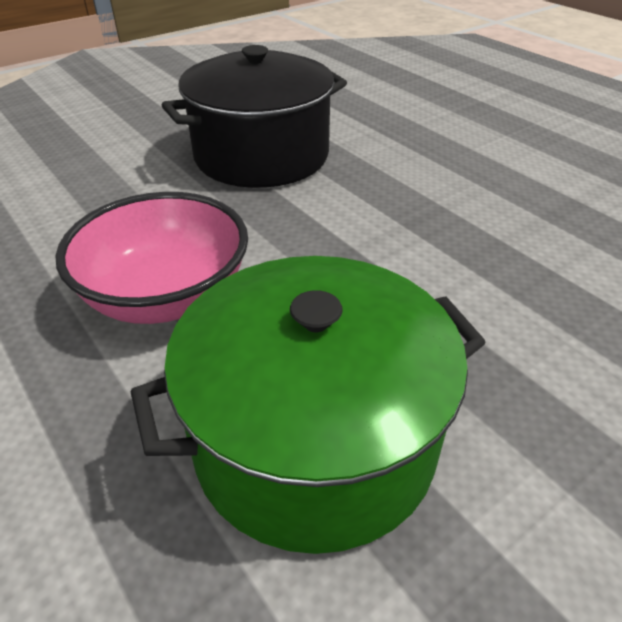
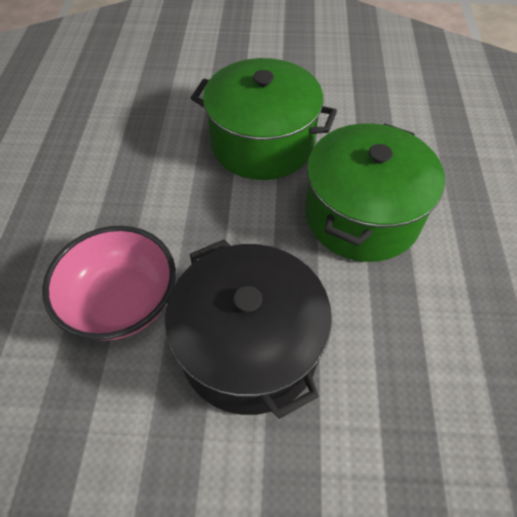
green pot: [131,256,486,554] = 1 -> [191,58,337,180] [305,123,445,262] = 2

